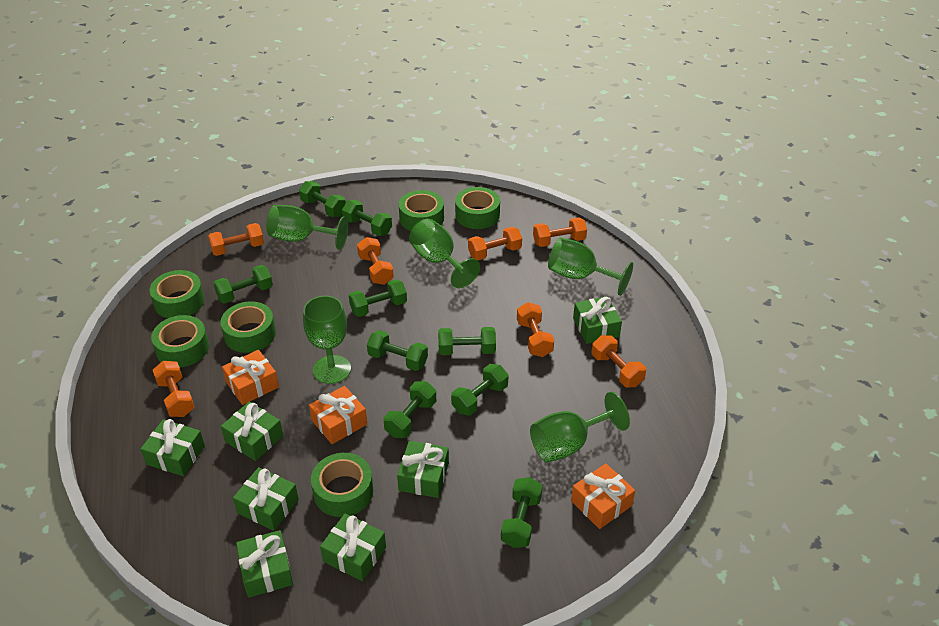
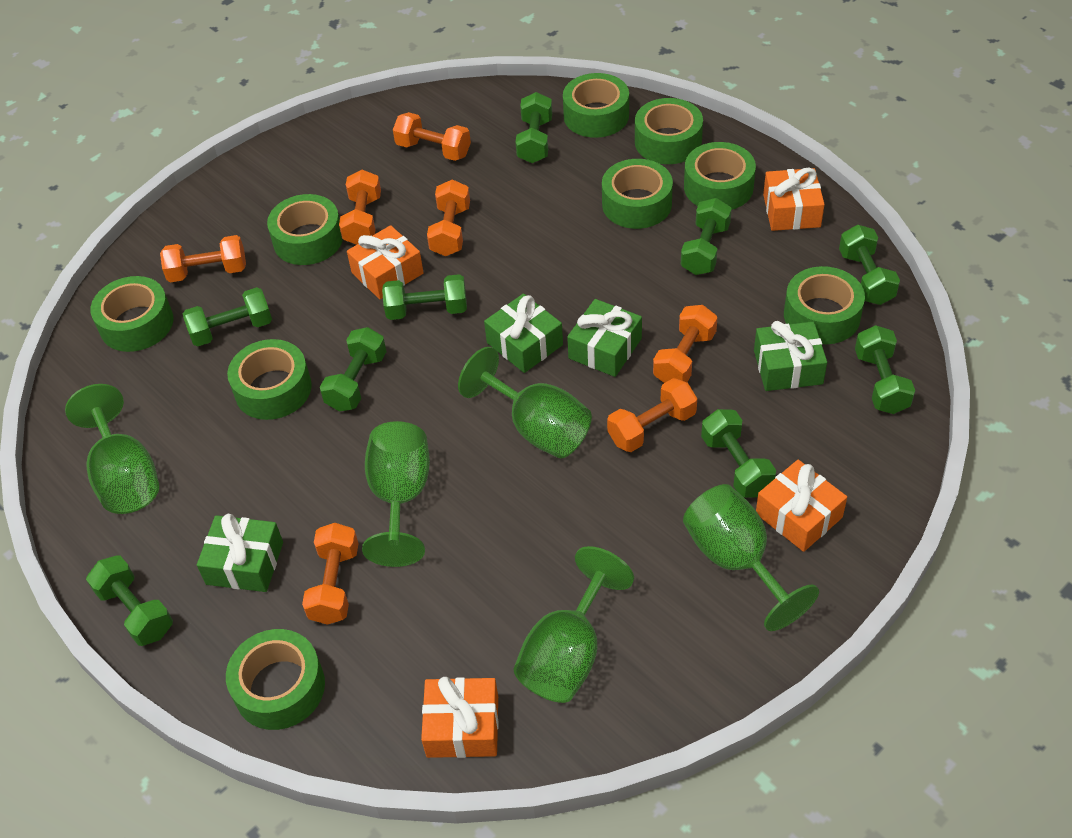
green gift: [140,419,205,476] [221,402,283,461] [233,467,299,531] [236,530,293,598] [320,513,386,581] [397,441,449,498] [573,296,622,344] = 7 -> [197,514,283,592] [484,294,563,373] [567,299,642,377] [754,321,827,391] = 4
green tape: [149,270,205,318] [151,315,209,368] [220,301,276,353] [311,453,373,517] [399,190,444,231] [455,187,500,229] = 6 -> [90,276,173,352] [226,629,325,730] [227,339,312,420] [267,194,343,265] [563,73,629,138] [602,159,673,229] [635,98,703,164] [684,142,756,210] [784,266,865,344] = 9
orange gift: [222,350,279,405] [309,386,367,444] [571,463,635,529] = 3 -> [347,225,424,299] [421,677,499,758] [756,460,847,552] [763,168,825,231] = 4

